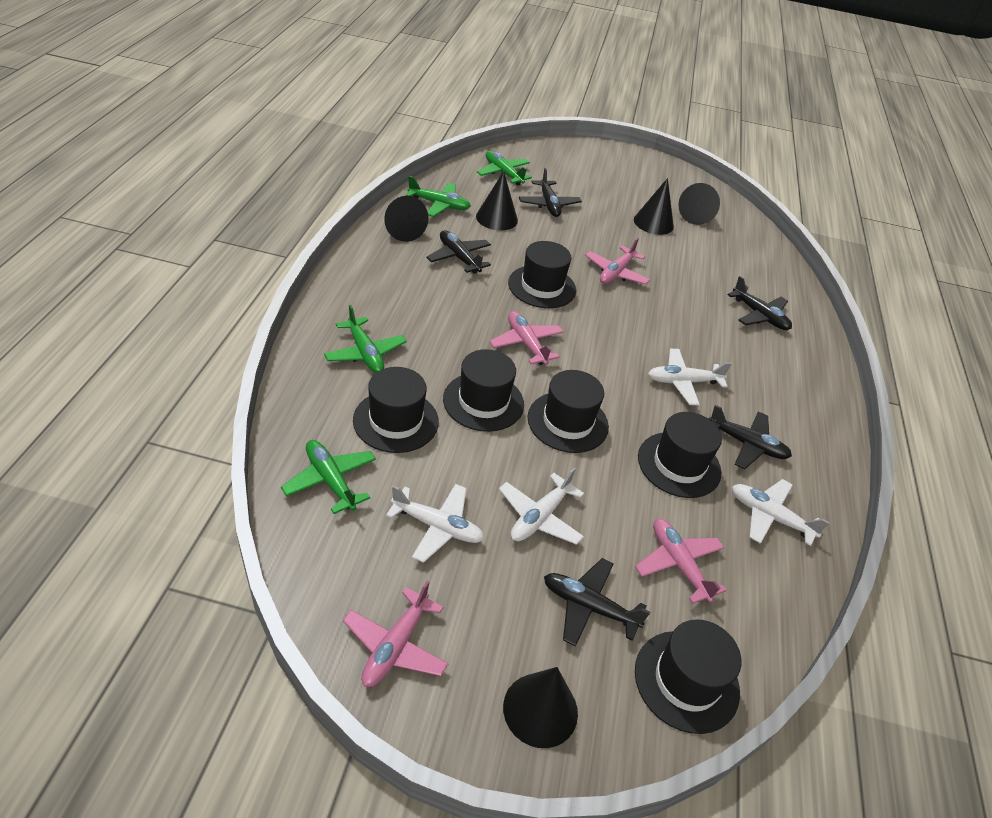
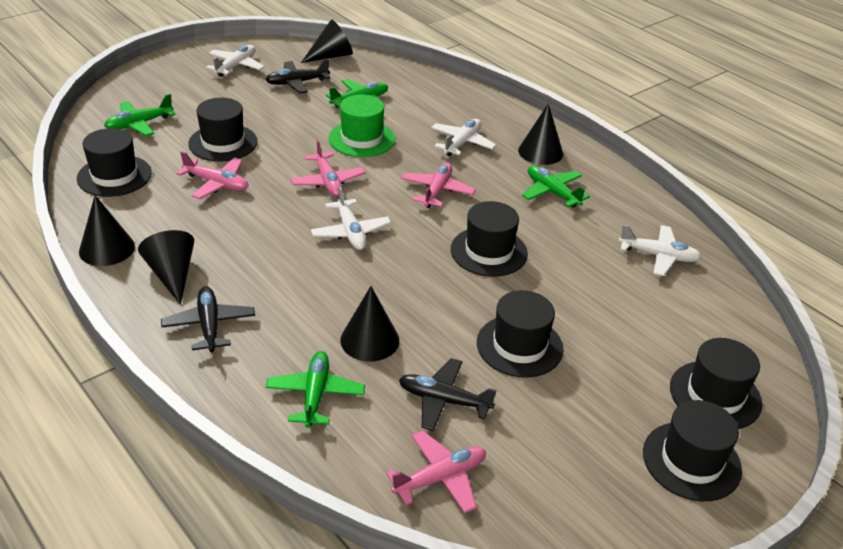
black plane: [426,230,491,274] [519,168,582,217] [544,558,650,647] [709,405,792,469] [728,276,792,330] = 5 -> [161,286,255,352] [265,59,330,94] [399,358,497,431] = 3
green hat: none = 0 -> [328,95,395,157] = 1

